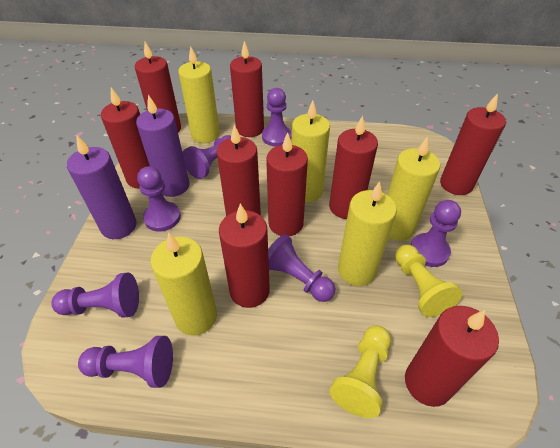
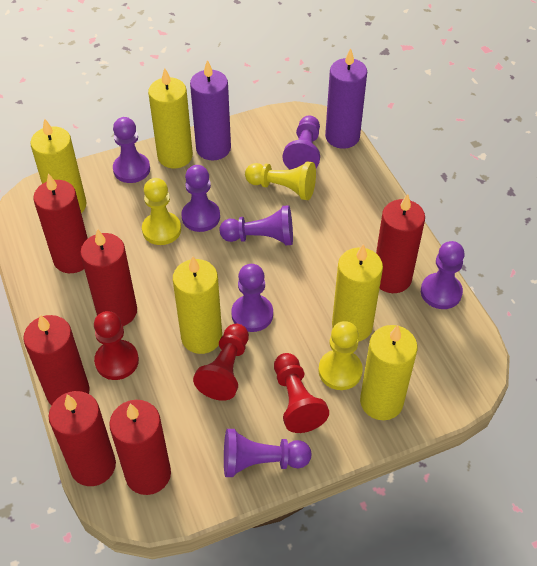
red candle: [101,88,150,188] [135,42,181,132] [216,125,261,216] [219,203,270,308] [230,41,264,137] [266,132,308,236] [329,116,378,219] [405,306,499,407] [440,93,506,195] = 9 -> [23,315,90,405] [33,173,88,273] [48,391,116,486] [80,229,137,326] [109,400,171,495] [376,194,425,293] = 6
red pawn: none = 0 -> [94,311,139,380] [193,324,249,401] [274,353,329,433] = 3
yellow pawn: [330,325,391,418] [395,245,462,317] = 2 -> [142,178,181,245] [245,161,316,200] [318,321,363,390] = 3

